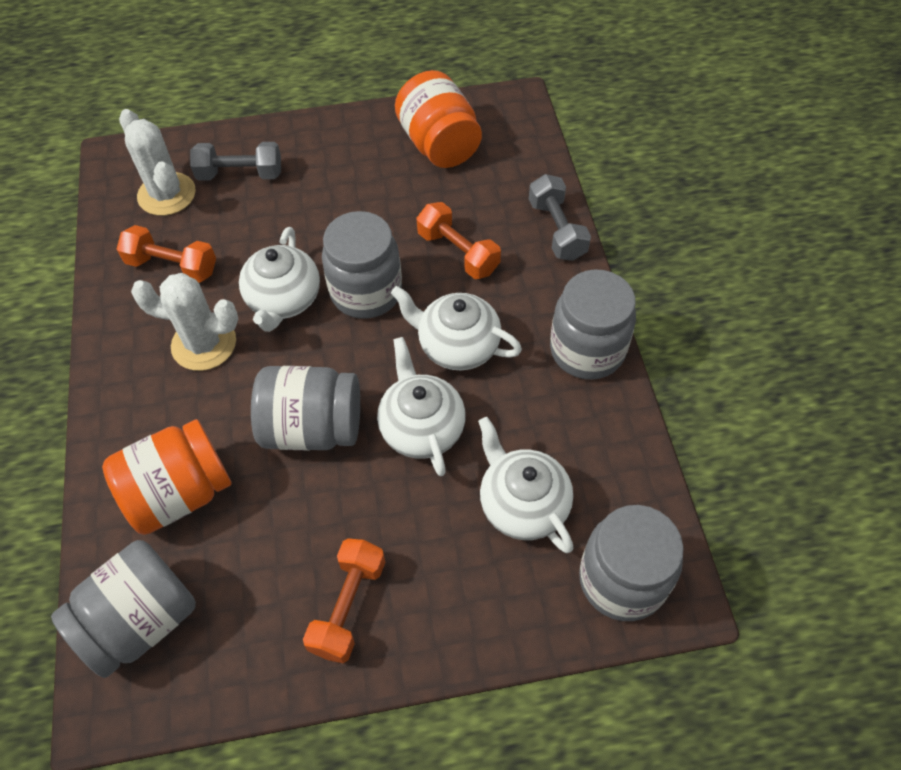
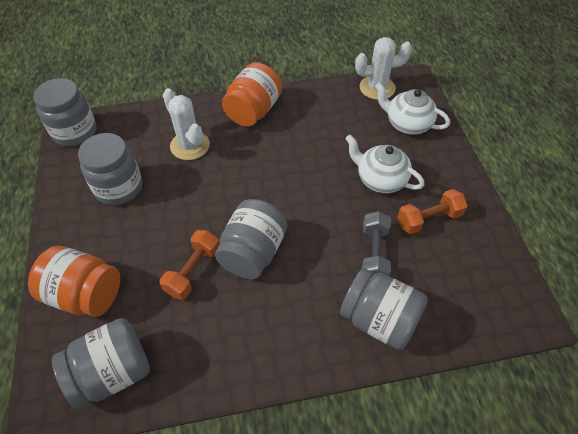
grey dumbbell: [190,142,281,181] [529,174,591,261] = 2 -> [362,211,391,276] = 1
orange dumbbell: [117,225,216,283] [303,538,385,663] [416,202,501,279] = 3 -> [160,230,220,300] [397,189,468,234] = 2
white teapot: [239,227,320,332] [377,337,466,476] [391,286,522,370] [478,417,573,553] = 4 -> [345,135,424,193] [375,83,450,135] = 2

